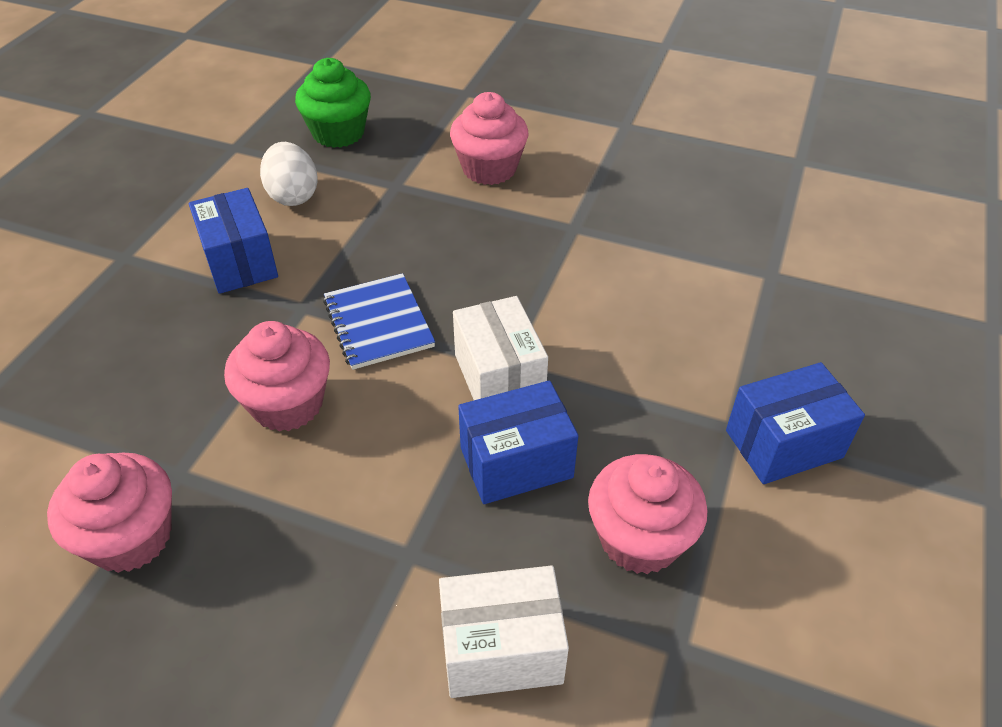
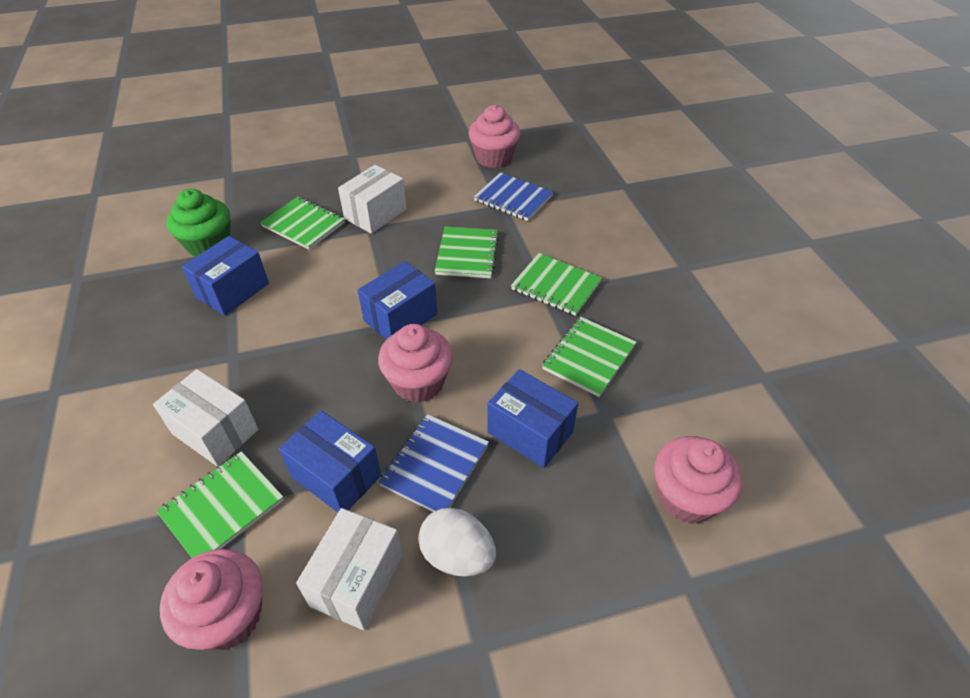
blue box: [189,188,278,294] [458,380,578,504] [726,362,865,484] = 3 -> [182,236,269,316] [279,410,381,512] [358,261,438,340] [487,369,578,468] = 4
blue notebook: [323,273,435,370] = 1 -> [379,414,489,512] [474,172,553,221] = 2
green notebook: none = 0 -> [156,451,284,558] [260,197,345,250] [435,227,499,278] [511,253,602,316] [542,317,637,397] = 5
white box: [439,566,569,698] [453,296,548,400] = 2 -> [153,369,258,467] [296,508,403,631] [338,165,407,234] = 3

